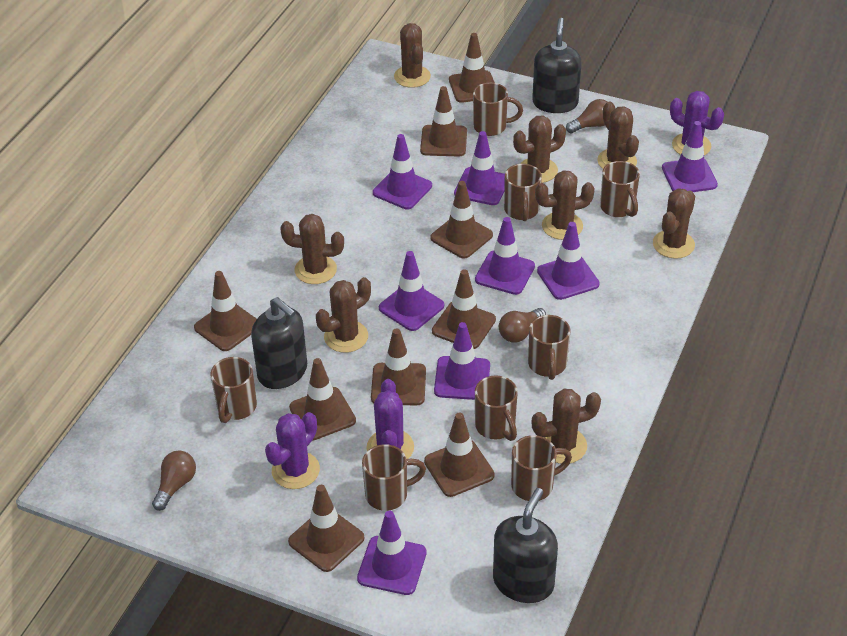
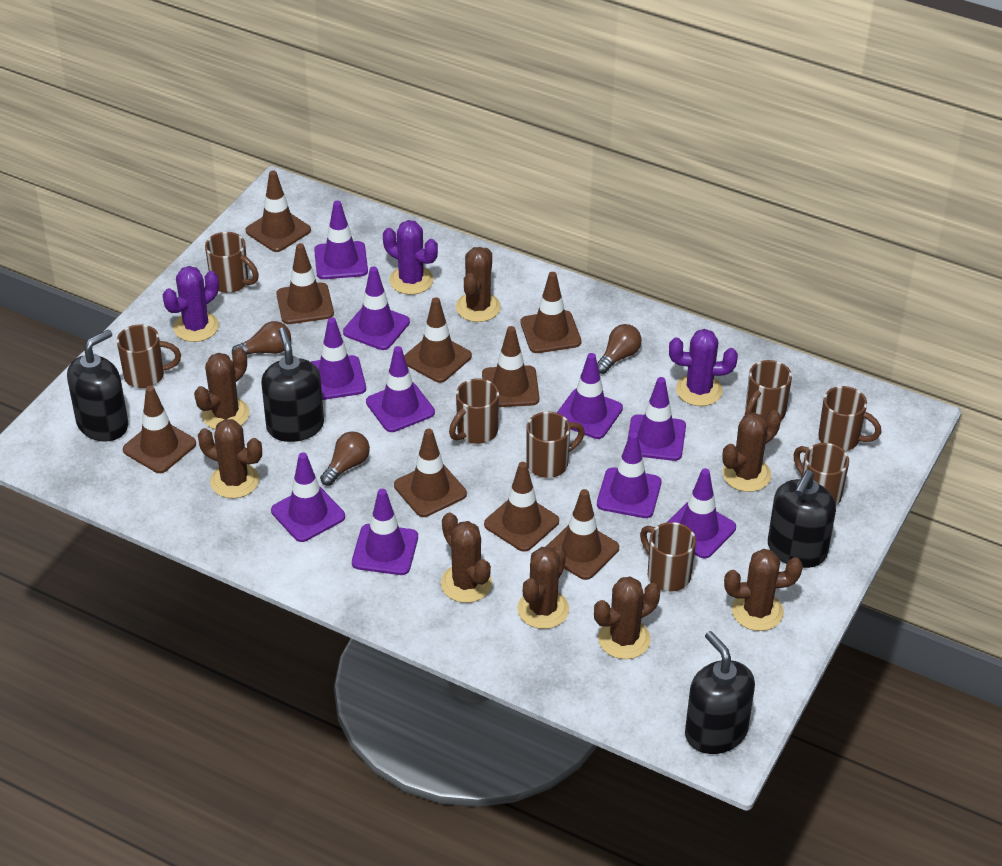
black soap dispenser: [251,297,307,389] [493,488,558,603] [532,18,582,113] = 3 -> [67,329,128,442] [261,328,324,442] [685,631,755,754] [768,470,836,568] = 4
purple traffic cone: [357,511,427,595] [373,134,432,209] [379,251,444,331] [434,322,490,400] [454,131,505,205] [475,217,535,295] [537,222,600,300] [662,121,718,192] = 8 -> [271,452,345,542] [311,317,366,400] [314,201,368,279] [343,266,410,350] [352,489,418,575] [366,346,435,432] [557,353,623,439] [597,432,661,518] [628,377,686,461] [668,468,736,558] = 10

